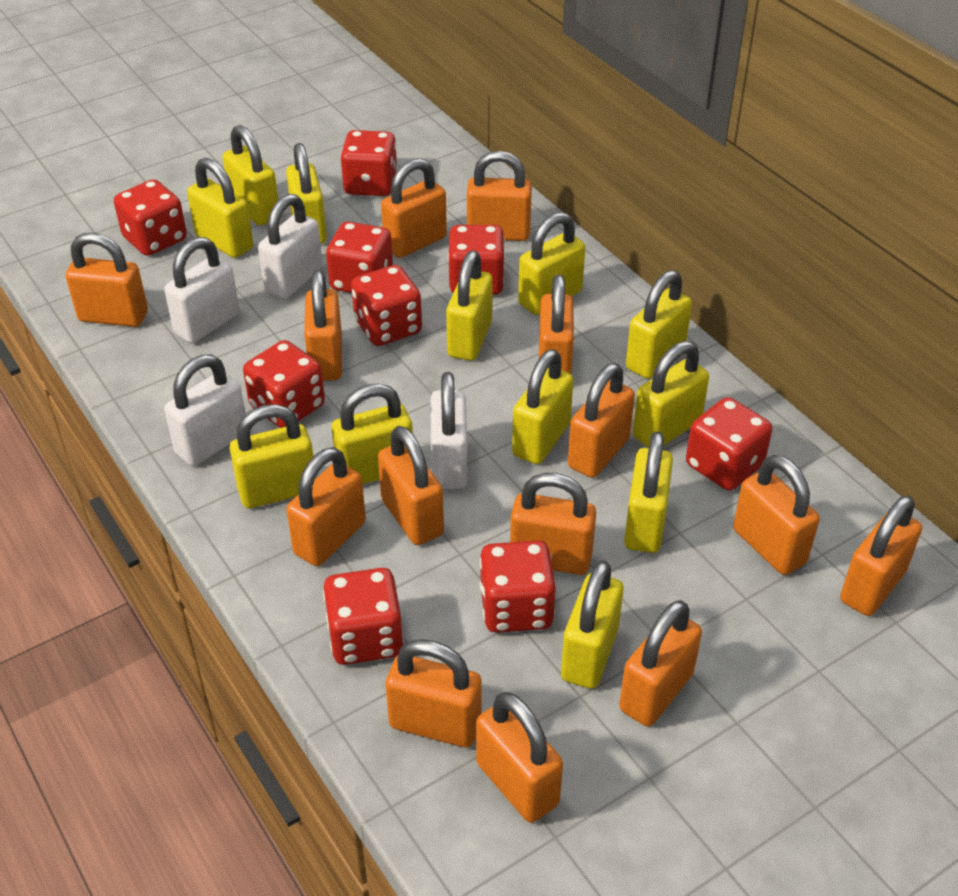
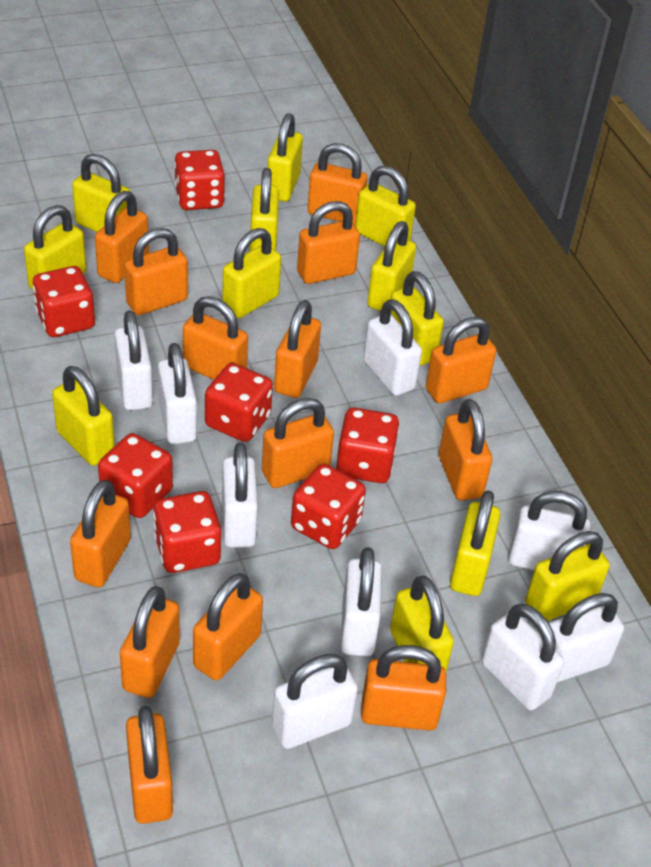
red dice: [114,179,187,256] [243,340,325,428] [323,568,404,665] [326,221,393,293] [340,130,397,196] [351,265,422,346] [448,225,505,295] [480,540,556,633] [686,397,772,491] = 9 -> [33,266,95,337] [98,433,173,518] [153,491,221,573] [174,150,225,210] [205,363,273,442] [291,464,366,549] [336,407,399,483] = 7
white padlock: [164,237,239,343] [164,354,246,466] [258,194,323,299] [431,372,468,489] = 4 -> [114,310,153,410] [158,343,197,444] [222,443,258,548] [272,654,358,749] [341,547,382,656] [364,299,422,396] [482,604,564,710] [508,491,590,570] [549,593,624,683] = 9

